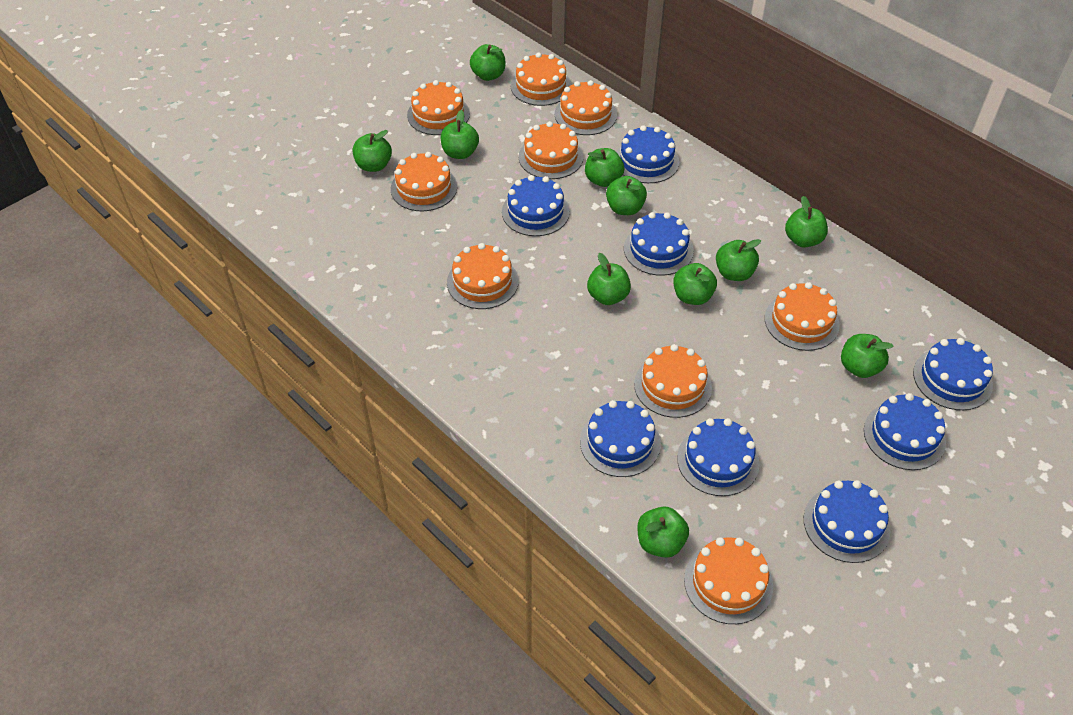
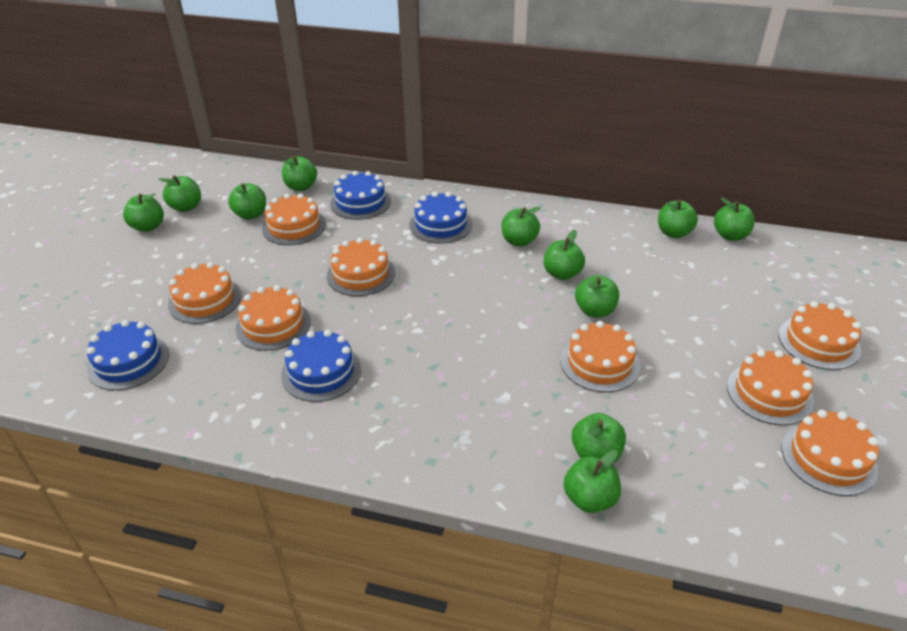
blue cake: [502,175,570,236] [580,400,661,477] [616,125,679,183] [624,212,694,276] [677,418,759,496] [804,480,890,563] [864,393,946,470] [913,338,993,410] = 8 -> [87,320,169,391] [281,330,361,402] [330,171,391,220] [409,192,472,244] = 4
orange cake: [391,152,457,211] [407,80,470,135] [447,243,518,309] [511,52,571,106] [519,121,583,179] [555,80,617,135] [634,344,712,418] [684,537,773,624] [765,282,840,351] = 9 -> [168,262,241,324] [236,285,311,351] [262,193,326,245] [327,238,395,296] [560,321,640,392] [727,350,814,425] [779,301,861,370] [781,410,879,496] = 8

